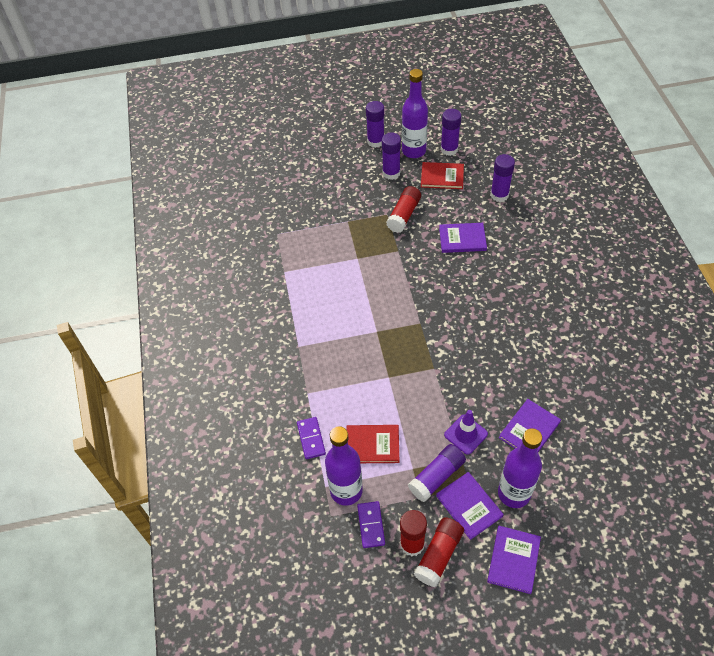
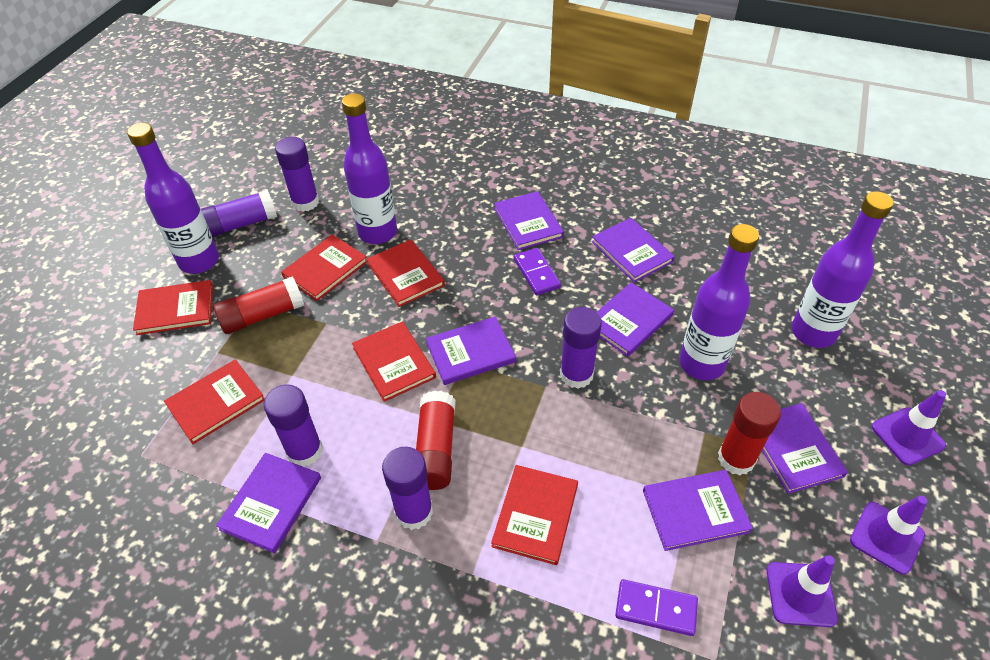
purple book: [436,472,504,540] [439,223,487,253] [487,526,541,594] [499,399,561,453] = 4 -> [216,453,321,553] [426,317,516,385] [494,191,564,250] [592,218,675,282] [597,282,674,357] [643,470,753,551] [762,403,848,494] = 7
purple bottle: [325,426,363,506] [402,69,428,158] [498,428,542,508] = 3 -> [127,123,219,274] [342,93,397,244] [679,224,759,380] [792,191,894,348] = 4
purple traffic cone: [444,410,488,455] = 1 -> [767,555,838,627] [850,496,927,574] [872,390,946,466] = 3
red book: [346,425,399,463] [421,162,464,189] = 2 -> [133,280,213,335] [164,360,265,444] [281,234,368,301] [352,321,436,402] [366,239,445,307] [491,465,578,565] = 6

